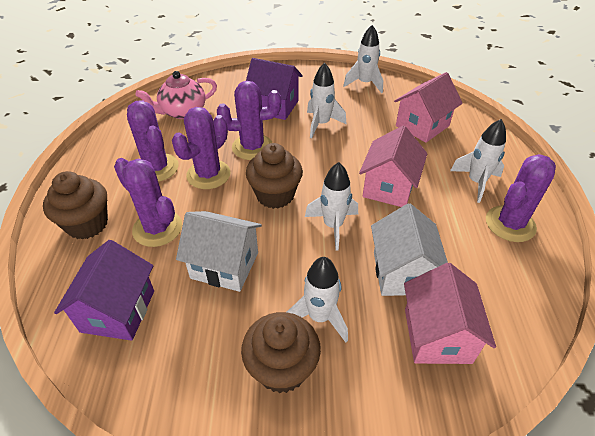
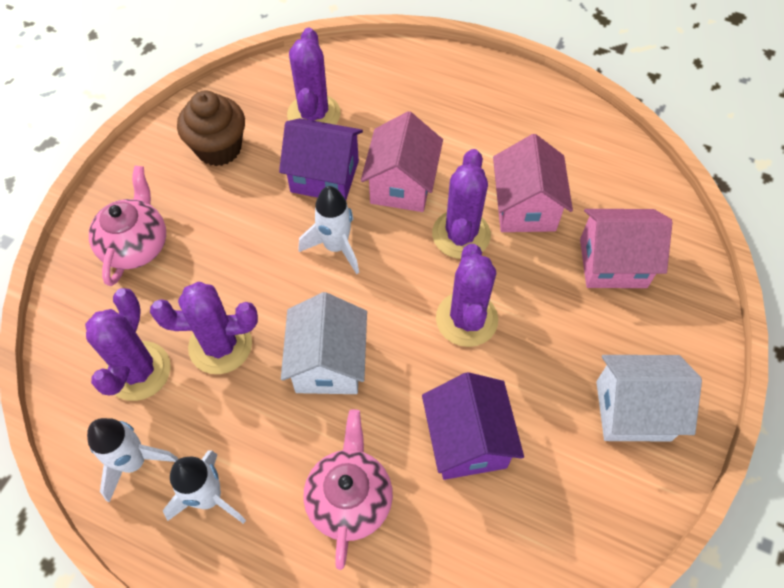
brown cupcake: [43,171,108,239] [241,312,321,393] [246,143,303,209] = 3 -> [177,91,245,166] = 1
pink teapot: [135,71,217,119] = 1 -> [89,166,166,286] [303,409,393,570] = 2
white rocket: [287,257,348,342] [305,162,358,251] [307,63,346,138] [343,25,383,93] [450,119,506,203] = 5 -> [87,418,178,502] [163,450,246,524] [299,186,359,274] = 3

